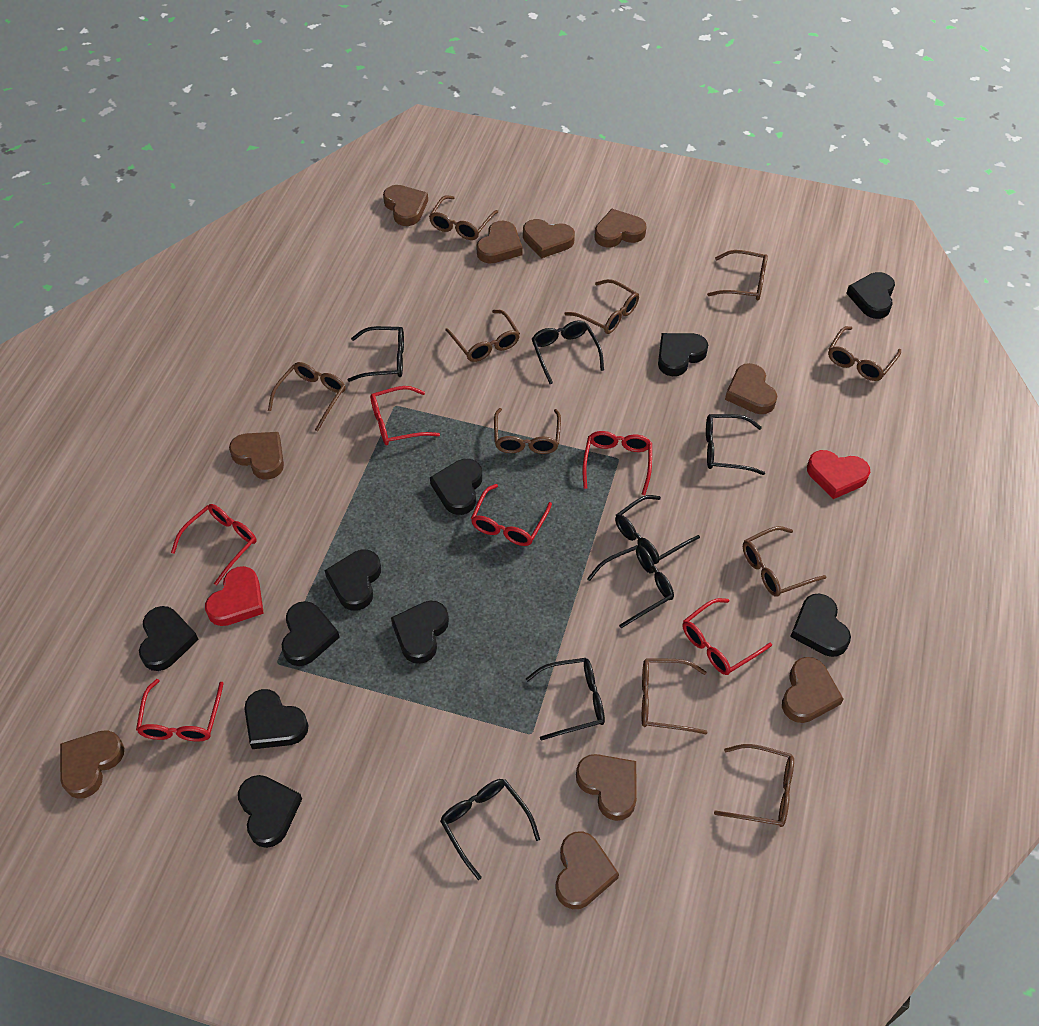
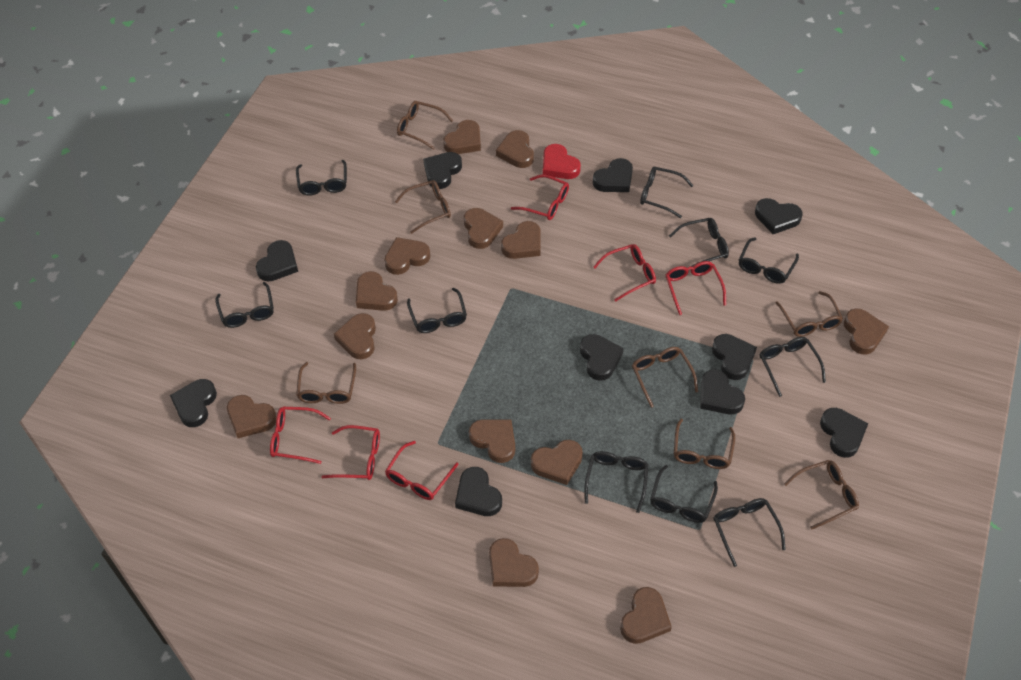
black glasses: [348,326,404,382] [440,779,540,880] [526,658,605,741] [532,320,604,384] [587,545,674,628] [615,495,700,564] [706,414,765,475] = 7 -> [216,282,274,328] [296,160,347,195] [407,288,467,333] [584,451,649,513] [640,167,694,218] [650,465,718,523] [669,218,729,267] [713,498,786,567] [739,237,799,284] [760,337,826,397] = 10
brown glasses: [268,362,346,431] [429,195,498,240] [445,310,520,362] [494,408,561,454] [564,279,639,334] [642,658,708,734] [707,250,768,301] [714,744,794,827] [743,526,826,597] [828,326,901,381] = 10 -> [296,362,356,404] [395,180,451,234] [397,101,453,150] [632,347,698,408] [674,419,735,469] [776,291,843,337] [784,460,859,530] = 7
brown heart: [60,730,124,799] [229,432,284,480] [383,185,428,226] [476,220,523,264] [523,219,575,259] [555,831,619,909] [576,754,637,821] [594,209,647,248] [725,363,777,414] [782,657,843,723] = 10 -> [227,395,277,438] [334,313,376,359] [356,271,398,311] [384,237,430,275] [443,120,481,154] [464,208,503,249] [469,419,515,463] [489,538,539,587] [496,130,534,168] [501,221,541,259] [531,440,583,485] [620,587,672,644] [844,308,889,355] = 13
red heart: [205,566,264,626] [807,450,870,499] = 2 -> [543,144,581,179] = 1

